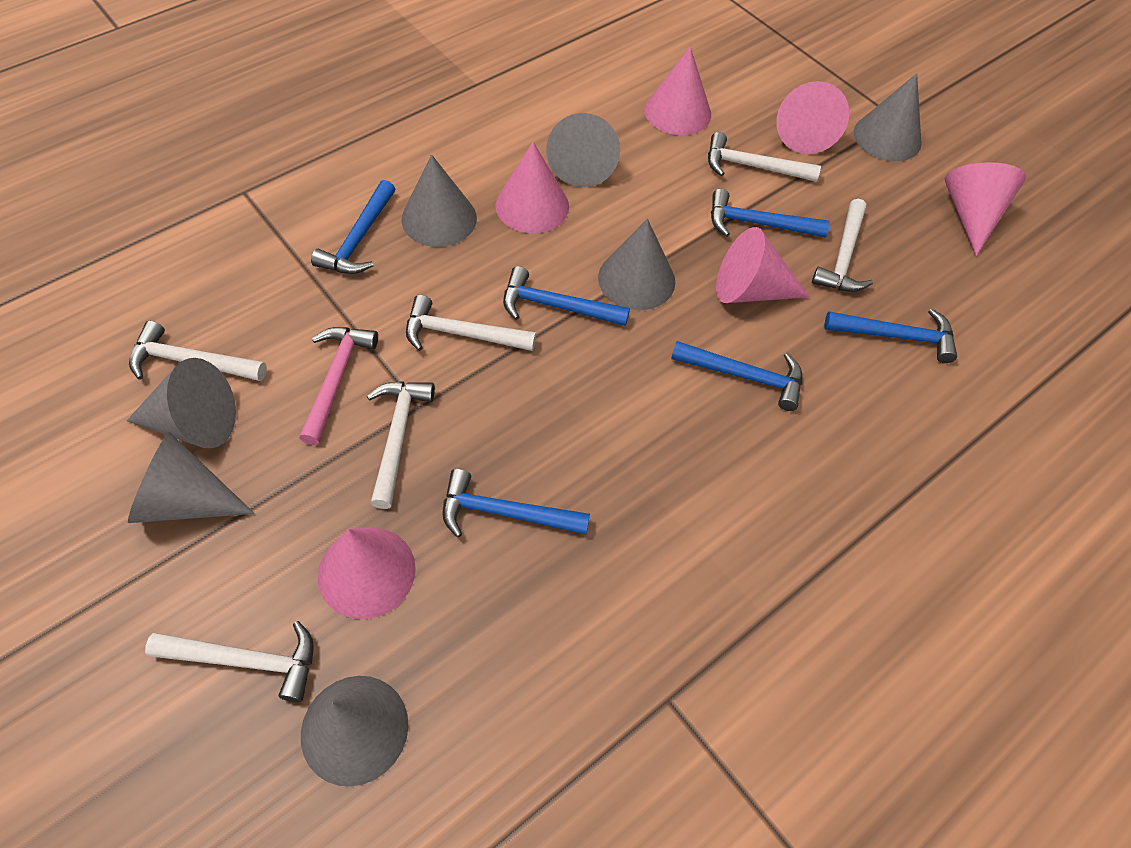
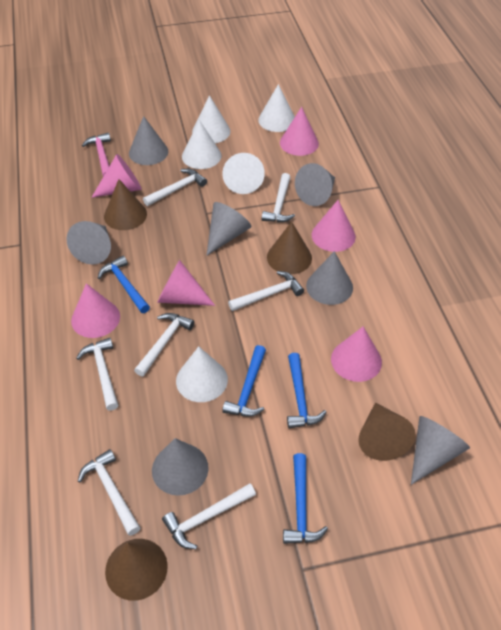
blue hammer: [311,180,395,274] [442,469,590,538] [503,266,630,326] [671,341,802,411] [711,189,830,238] [824,309,957,363] = 6 -> [98,256,150,313] [222,345,266,417] [283,453,328,544] [287,353,327,428] = 4
brown cone: none = 0 -> [104,179,147,230] [105,539,168,601] [267,221,312,274] [358,403,416,461] = 4
white cone: none = 0 -> [176,347,228,402] [182,120,222,169] [192,95,230,143] [222,153,265,194] [258,84,295,132] = 5
white hammer: [129,321,267,381] [145,621,314,702] [367,381,435,509] [406,295,536,351] [708,132,821,182] [812,199,873,292] = 6 -> [76,338,118,411] [78,449,140,536] [134,313,194,377] [143,169,207,206] [162,483,256,549] [228,271,304,311] [262,173,295,222] = 7

